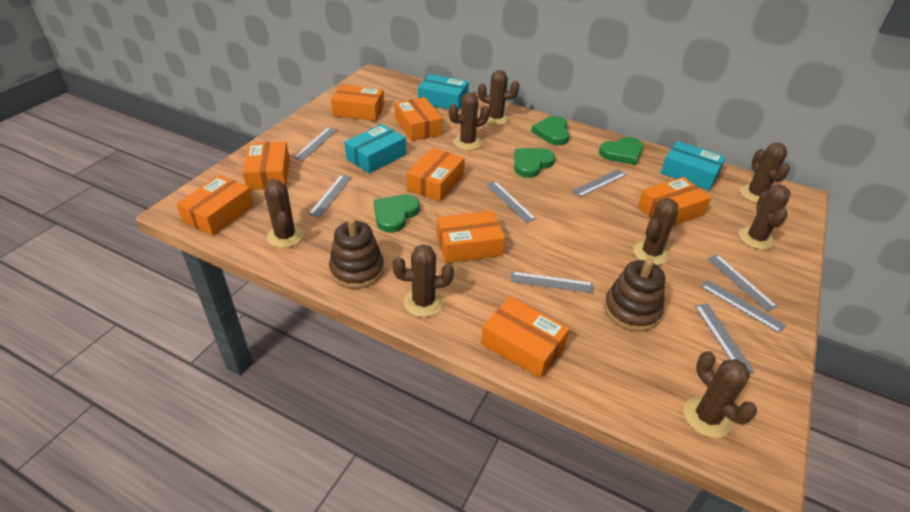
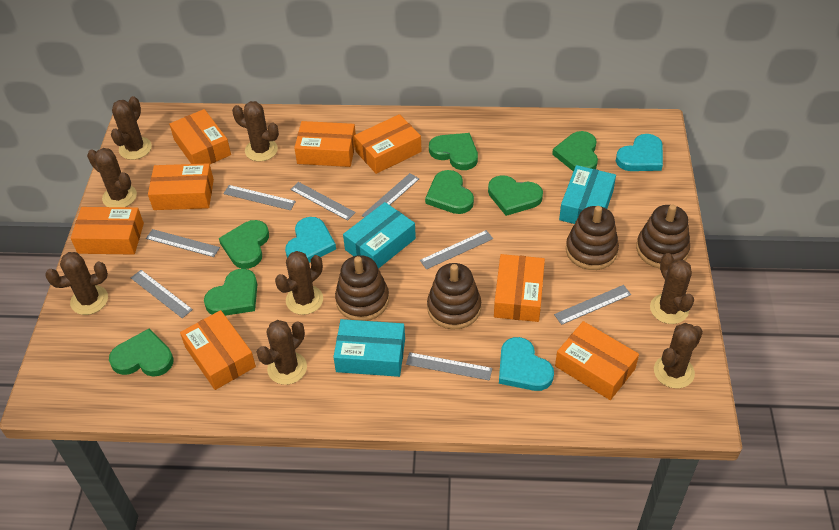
brown stacking toy: [329,218,384,289] [604,259,665,332] = 2 -> [335,255,389,321] [427,263,481,329] [566,206,619,270] [636,204,690,269] = 4
green heart: [374,194,420,232] [514,148,555,178] [531,116,570,145] [599,137,643,165] = 4 -> [109,329,174,377] [204,269,257,316] [219,220,269,269] [425,170,474,214] [429,133,478,170] [488,175,543,216] [552,131,598,171] = 7
turquoise heart: none = 0 -> [285,217,336,263] [499,337,554,391] [616,134,663,171] = 3

